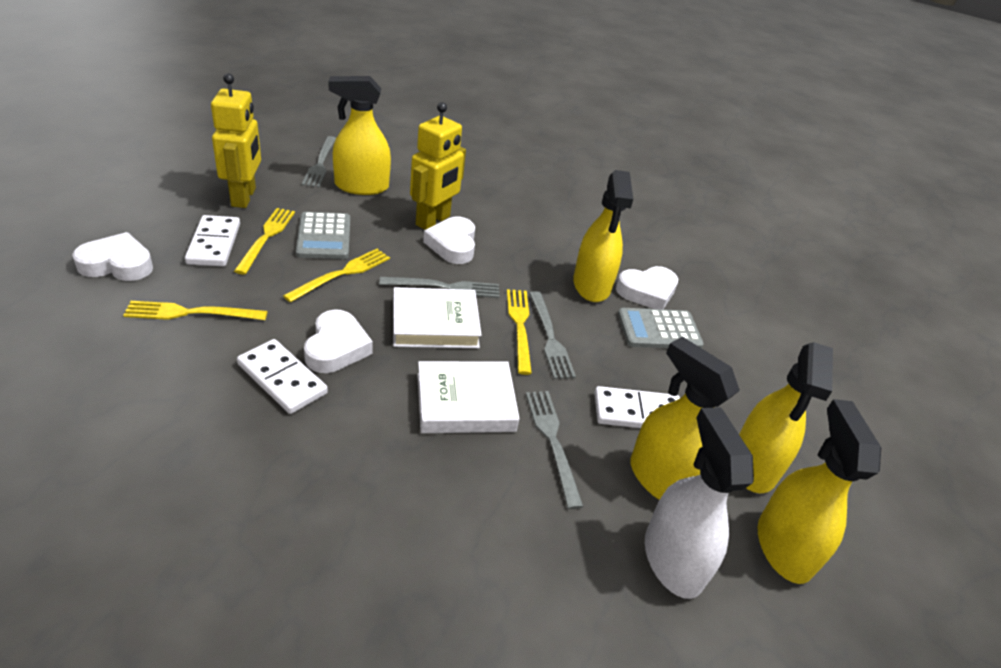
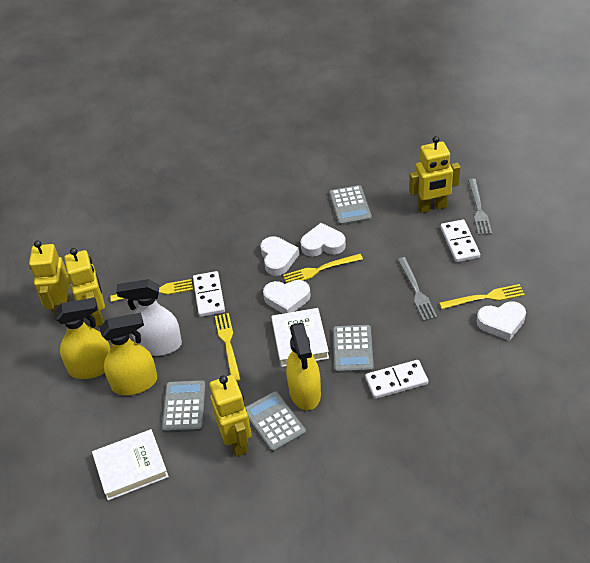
grey calculator: [296,212,350,259] [618,308,704,348] = 2 -> [162,380,206,433] [245,391,306,452] [329,185,372,226] [333,325,374,373] = 4
grey fork: [302,136,336,188] [379,277,500,298] [526,391,583,509] [529,291,576,379] = 4 -> [397,257,437,321] [468,179,492,235] = 2
yellow robot: [211,73,261,208] [410,102,466,230] = 2 -> [29,240,70,317] [64,248,105,327] [209,375,252,457] [409,136,460,213] = 4
yellow spray bottle: [328,76,391,195] [573,170,633,302] [630,336,740,500] [739,342,833,493] [758,399,881,584] = 5 -> [54,298,111,379] [100,313,157,395] [286,323,321,410] = 3

